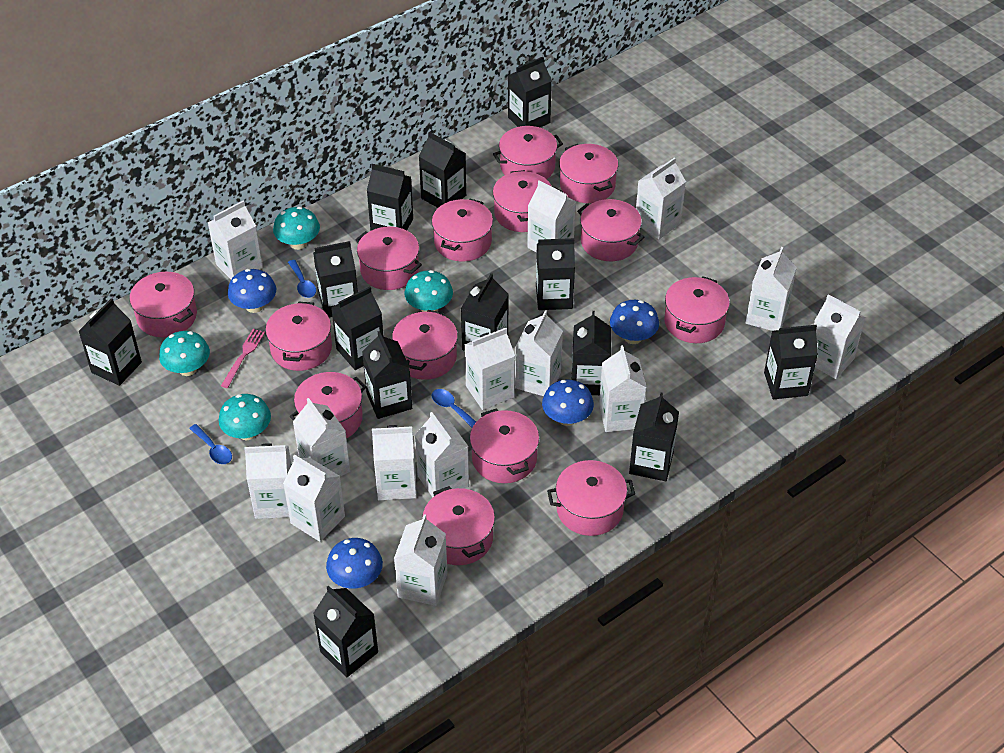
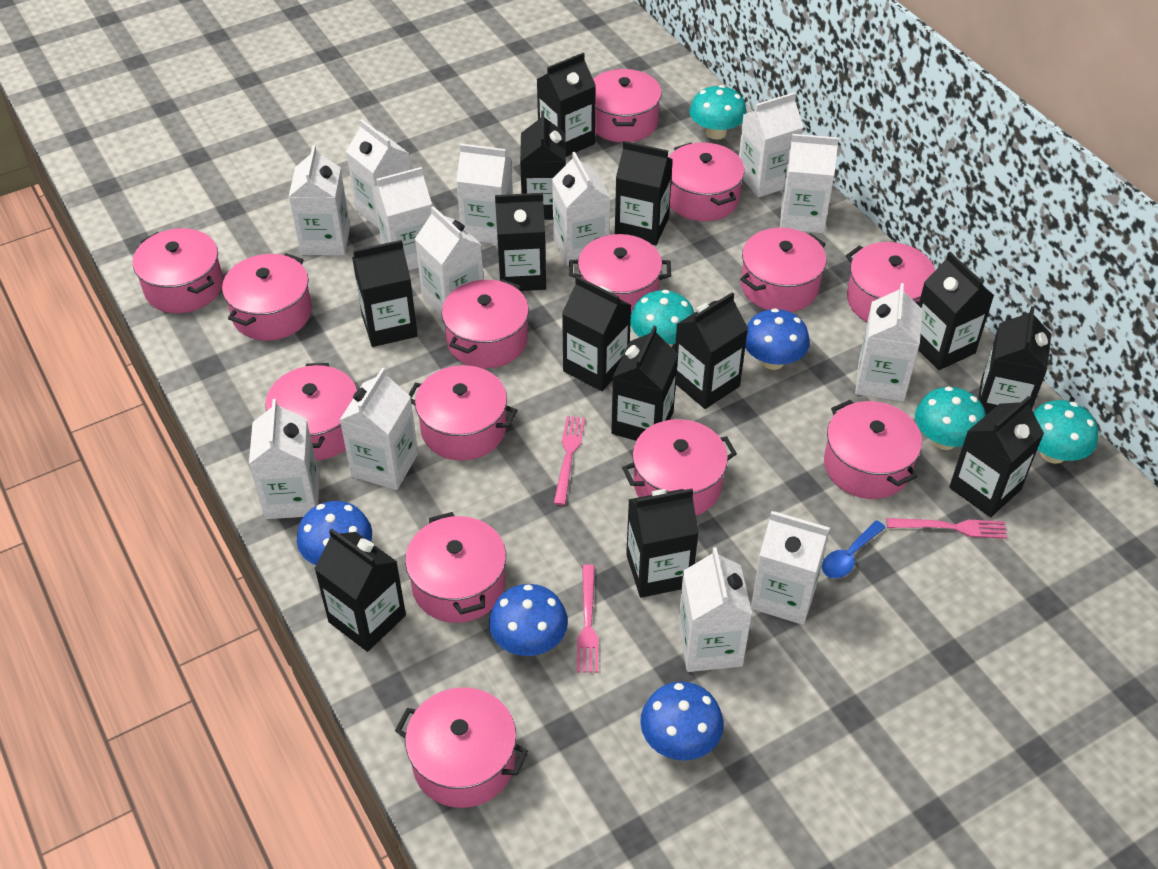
blue spoon: [189,424,232,464] [288,260,316,298] [432,389,476,428] = 3 -> [822,520,886,578] = 1
pink fork: [221,329,265,388] = 1 -> [554,416,585,505] [577,564,599,673] [887,518,1007,539] = 3
white carton: [208,200,263,279] [244,443,291,519] [283,455,345,542] [293,398,350,477] [372,425,417,500] [394,514,447,606] [415,412,469,497] [464,328,515,410] [515,310,563,396] [527,180,576,253] [599,345,647,432] [636,157,686,239] [746,247,797,331] [814,294,865,379] = 14 -> [249,399,319,519] [289,145,350,256] [339,368,418,490] [346,119,411,229] [373,167,432,270] [415,206,484,316] [456,144,513,244] [552,152,611,266] [678,547,752,672] [739,92,804,198] [751,511,830,625] [780,134,839,233] [855,283,922,402] = 13

